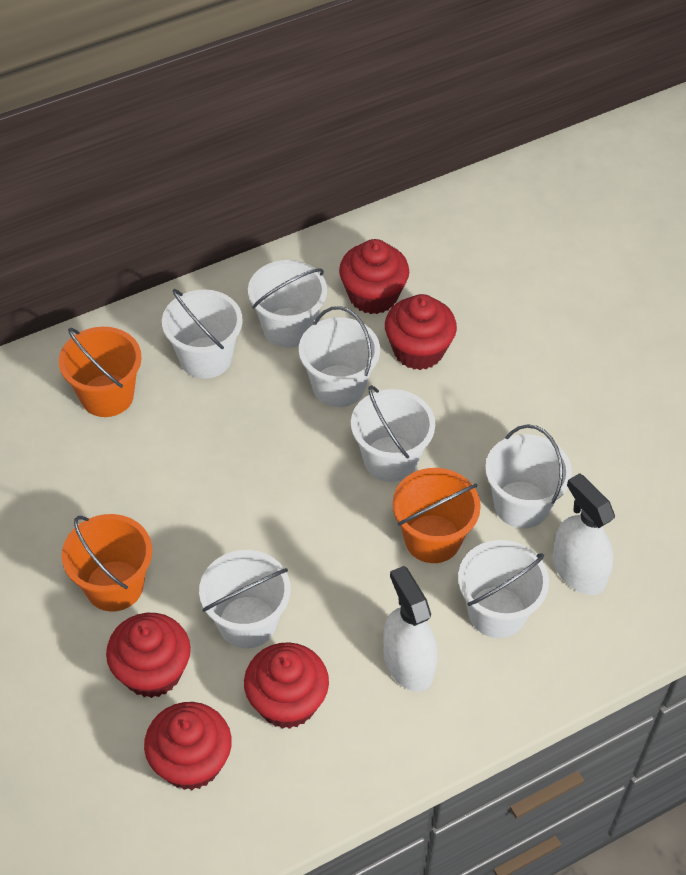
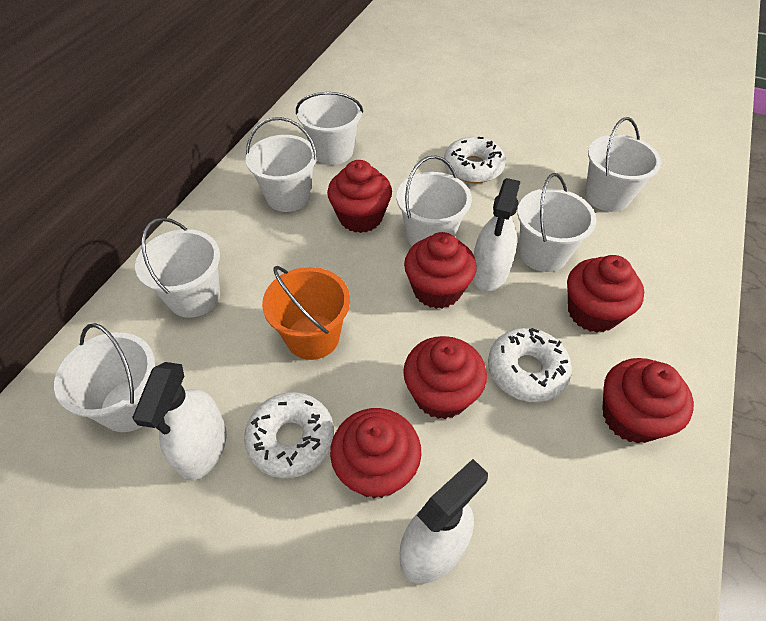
orange bucket: [59,327,142,417] [62,514,152,612] [393,468,481,563] = 3 -> [262,266,350,360] = 1
red cupcake: [106,613,191,698] [144,702,232,790] [244,642,329,729] [339,239,409,314] [385,294,457,370] = 5 -> [327,160,392,233] [330,408,421,499] [403,336,487,419] [404,232,477,309] [567,255,644,333] [602,358,694,443] = 6
white donut: none = 0 -> [244,392,334,478] [444,137,506,183] [488,328,572,402] = 3
white spray bottle: [383,566,438,692] [553,473,615,595] = 2 -> [132,362,227,480] [400,459,488,584] [473,178,520,291] = 3

